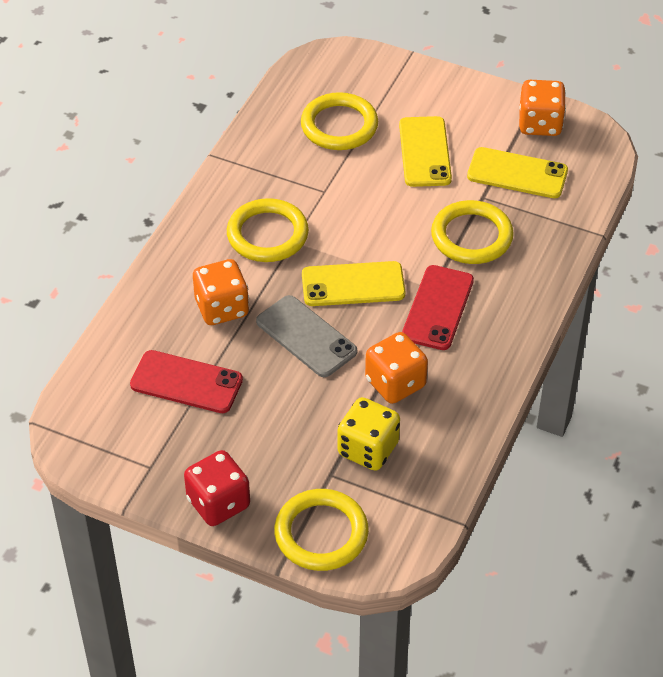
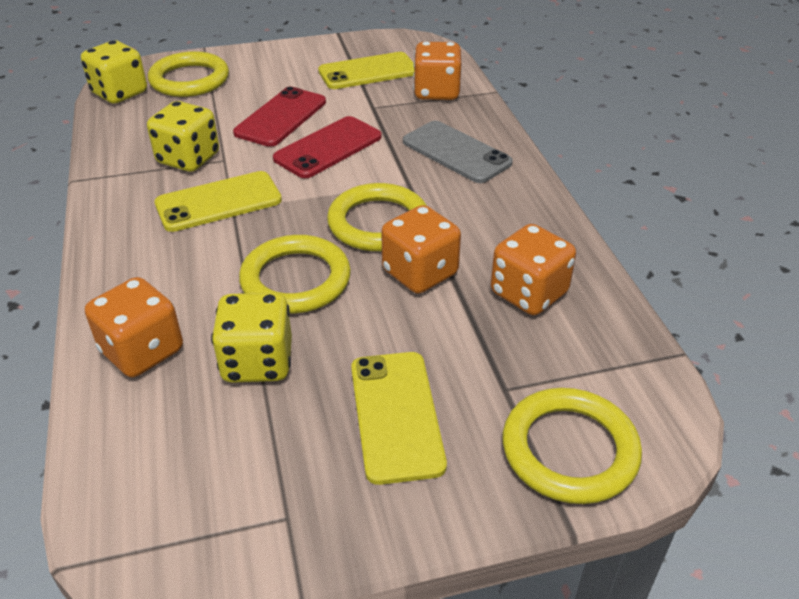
orange dice: [193,259,249,325] [365,332,428,404] [519,80,566,136] = 3 -> [85,277,183,377] [381,205,461,294] [413,42,461,100] [491,224,576,315] = 4
red dice: [184,450,250,526] = 1 -> none = 0
yellow dice: [337,397,400,471] = 1 -> [81,40,147,104] [147,101,219,172] [211,292,292,383] = 3

